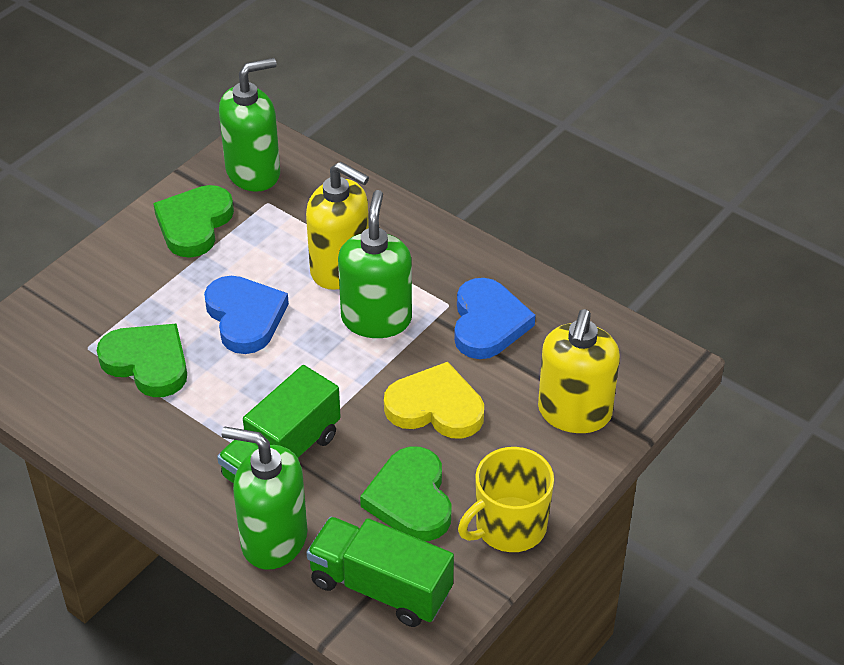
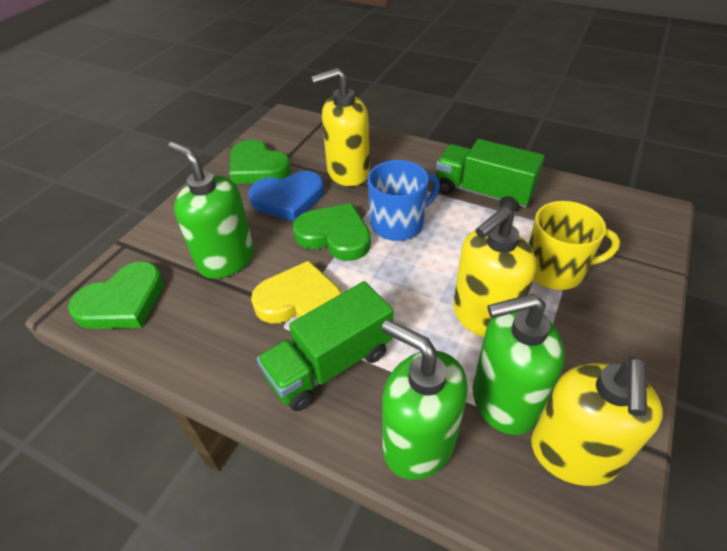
blue heart: [204,276,289,354] [454,278,535,359] = 2 -> [248,171,324,222] = 1
blue mug: none = 0 -> [368,160,440,241] = 1
yellow soap dispenser: [306,161,369,290] [538,309,620,433] = 2 -> [311,68,370,186] [453,206,536,337] [531,356,663,486] = 3

